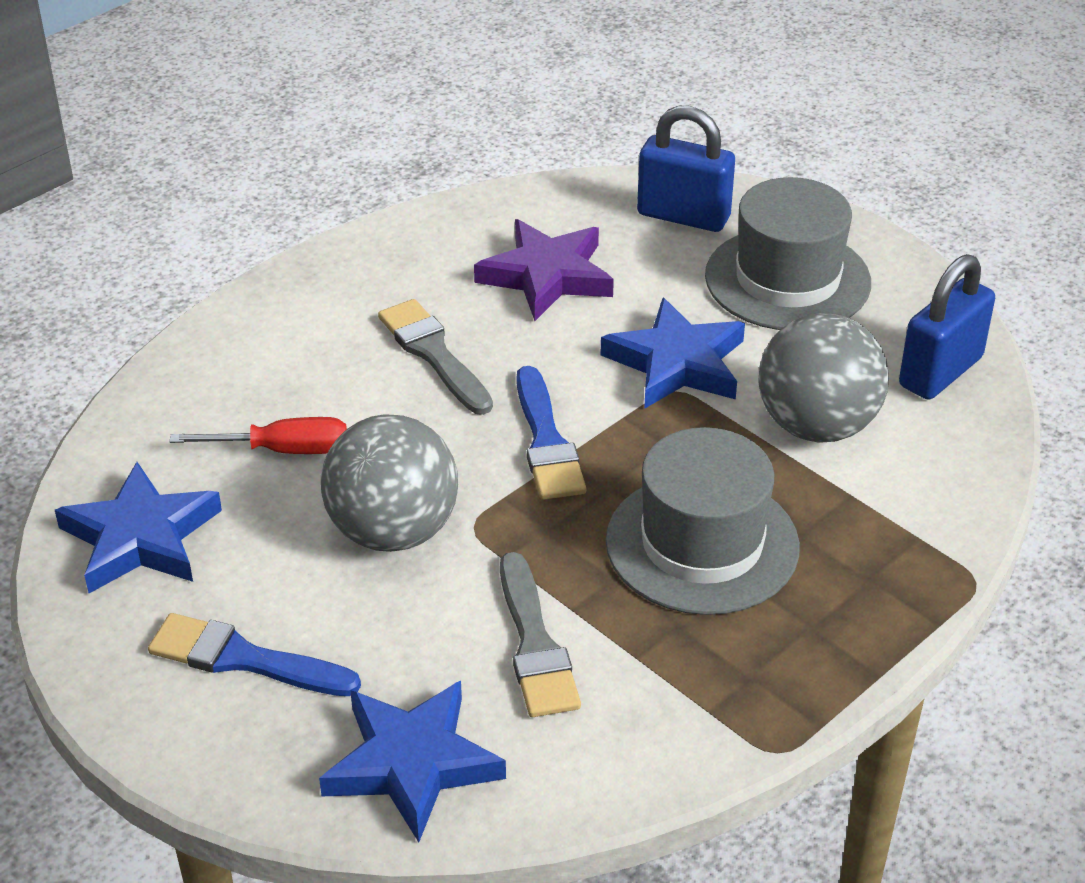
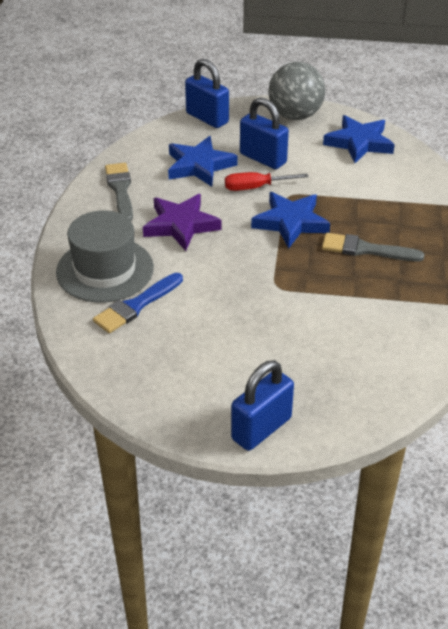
blue brush: [148,613,361,696] [516,366,586,500] = 2 -> [93,273,183,333] = 1
blue padlock: [637,106,735,232] [899,254,995,400] = 2 -> [185,59,229,128] [231,360,294,451] [240,97,289,169] = 3
grey ball: [321,414,458,552] [758,313,889,443] = 2 -> [268,62,325,120] = 1
grey hat: [606,427,800,615] [705,177,871,330] = 2 -> [56,210,154,303] = 1

